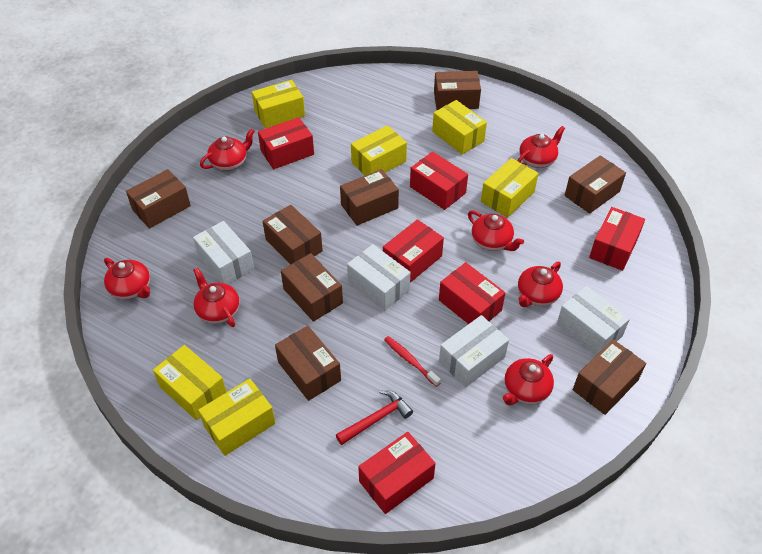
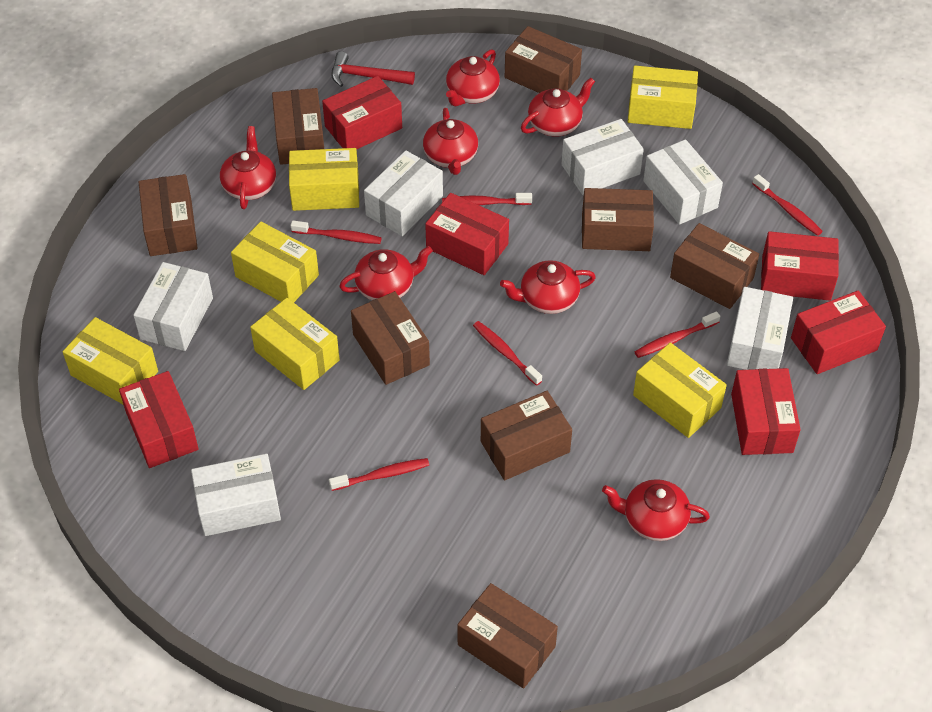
red toothbrush: [384,336,441,387] = 1 -> [291,220,382,244] [329,458,429,491] [442,193,532,205] [473,321,542,386] [635,311,720,358] [752,174,823,236] = 6
white box: [193,221,254,284] [347,244,410,311] [439,315,509,387] [557,286,630,355] = 4 -> [133,262,213,351] [191,454,281,536] [364,150,443,236] [562,119,644,195] [643,139,723,225] [727,287,793,370] = 6

